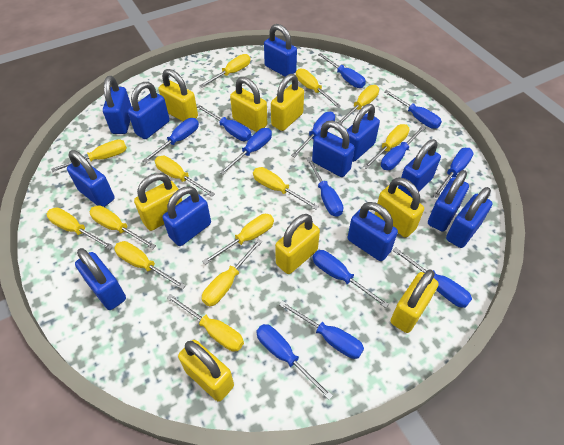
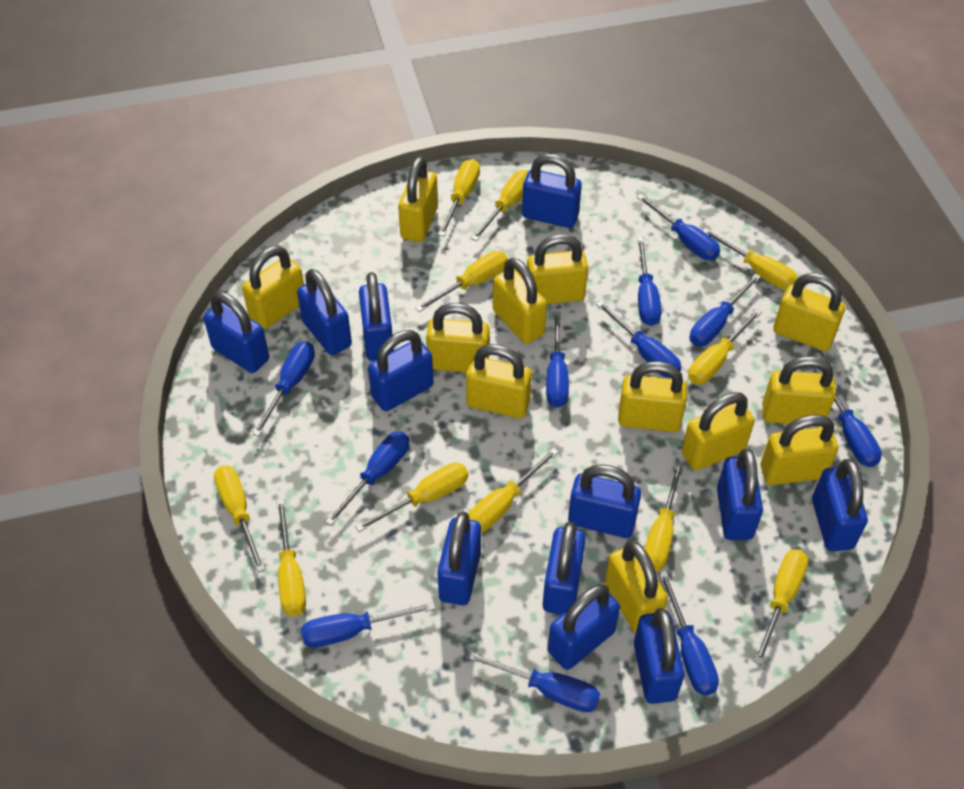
blue screwdriver: [143,118,199,163] [197,105,252,141] [220,128,272,175] [256,324,333,400] [279,301,364,359] [291,112,335,157] [306,157,343,217] [313,250,389,308] [318,53,366,88] [381,126,426,170] [384,90,442,129] [393,248,472,308] [433,148,474,198] = 13 -> [253,341,315,436] [301,602,436,647] [325,431,409,526] [466,651,600,712] [546,311,569,408] [596,301,681,378] [637,194,720,260] [637,238,661,326] [659,570,719,695] [690,273,761,346] [815,369,882,467] = 11
yellow padlock: [134,173,182,231] [158,69,198,121] [178,340,234,402] [230,77,267,132] [271,74,304,131] [275,214,320,274] [375,178,424,238] [391,269,439,333] = 8 -> [242,246,304,329] [398,156,438,242] [426,303,490,372] [466,344,532,418] [493,258,547,344] [527,234,588,304] [605,541,668,634] [618,361,687,432] [682,392,755,470] [761,415,838,485] [762,356,836,424] [773,273,845,351] = 12
yellow screwdriver: [47,207,113,250] [51,139,127,172] [90,205,156,249] [114,241,186,290] [155,156,215,197] [167,294,244,352] [199,54,250,88] [202,214,274,265] [202,239,263,307] [253,167,319,210] [296,68,341,108] [338,85,379,124] [363,124,409,169] = 13 -> [214,465,265,573] [276,499,306,616] [355,463,468,532] [415,251,508,312] [438,159,480,237] [468,448,559,533] [471,170,529,241] [645,462,684,571] [688,309,762,384] [703,228,798,290] [754,549,808,665] = 11

